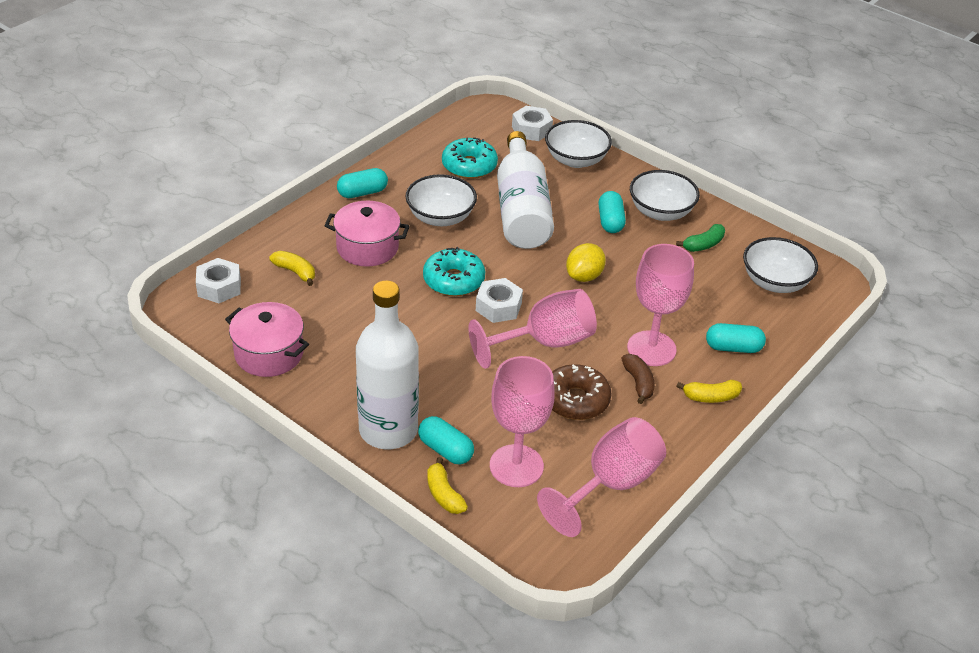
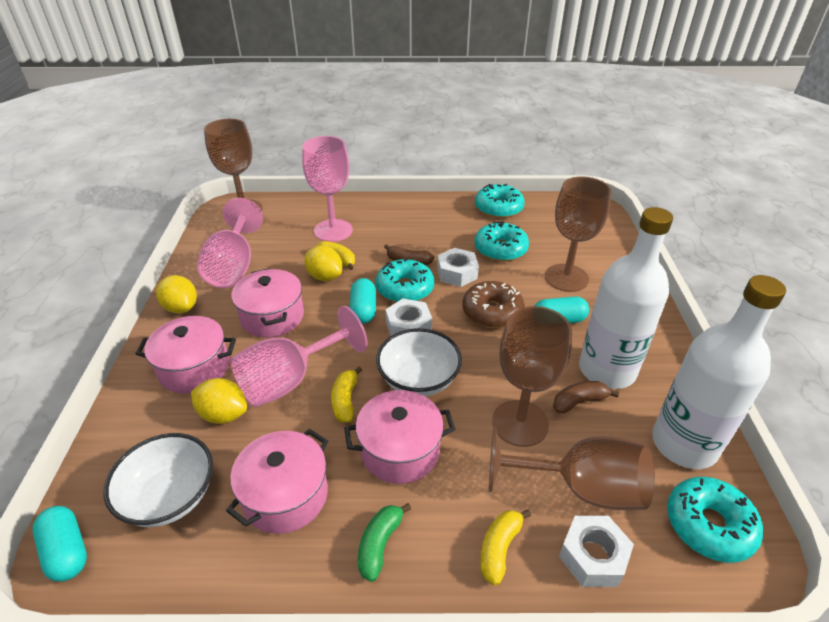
brown banana: [621,354,655,404] = 1 -> [384,244,434,265] [553,381,619,413] = 2
brown goblet: none = 0 -> [204,119,263,211] [489,427,655,510] [492,306,572,447] [545,176,612,292] = 4
pink goblet: [468,289,597,369] [490,356,555,487] [537,417,666,537] [627,244,694,366] = 4 -> [197,198,263,288] [230,306,368,407] [302,136,353,242] = 3
pink pot: [225,302,309,377] [324,201,409,267] = 2 -> [135,316,236,394] [226,429,328,534] [231,268,304,338] [344,390,455,484] = 4
turquoise capsule: [337,168,388,198] [418,416,474,465] [599,191,626,233] [706,323,766,353] = 4 -> [33,506,87,582] [350,278,376,323] [535,297,589,323] = 3
turquoise donut: [423,247,485,296] [442,137,498,179] = 2 -> [376,258,434,302] [475,184,525,218] [475,221,529,262] [667,477,763,563] = 4
white bowl: [405,174,477,226] [545,120,612,168] [630,170,700,221] [743,237,818,293] = 4 -> [104,433,213,527] [376,328,462,397] = 2
yellow lemon: [566,243,606,282] = 1 -> [156,275,197,314] [191,378,247,424] [304,246,343,281] = 3

